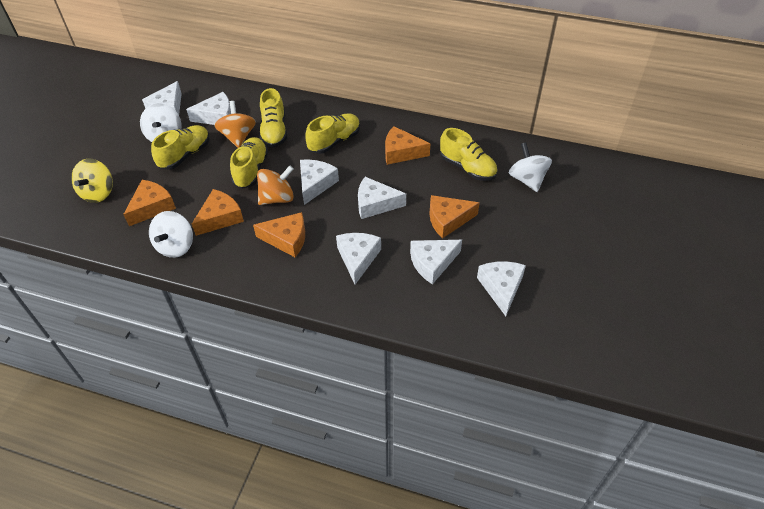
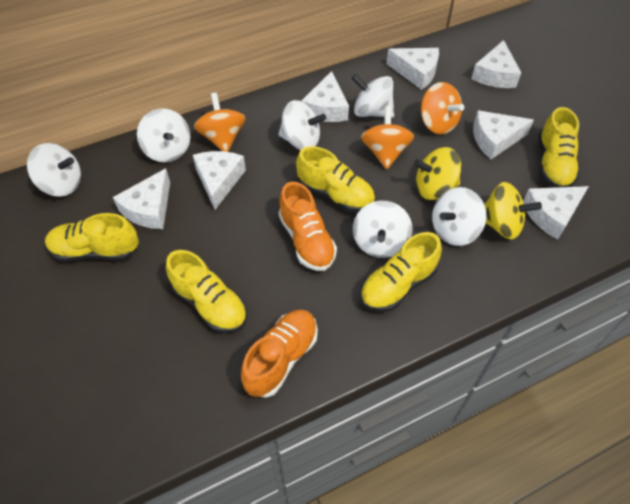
orange cheese: [123,180,176,226] [192,189,244,236] [253,212,305,257] [385,126,430,165] [429,195,480,239] = 5 -> none = 0
orange shoe: none = 0 -> [241,309,318,397] [279,182,337,271] = 2
orange spinning top: [214,101,256,148] [257,166,294,205] = 2 -> [194,93,245,152] [361,106,414,169] [421,82,464,135] = 3
white spinning top: [140,103,181,142] [149,211,193,258] [509,142,552,192] = 3 -> [27,143,81,197] [137,108,191,162] [278,100,326,150] [351,74,394,118] [353,201,413,258] [432,187,487,246] = 6
yellow spinning top: [71,159,113,203] = 1 -> [414,147,461,200] [484,182,542,240] = 2

